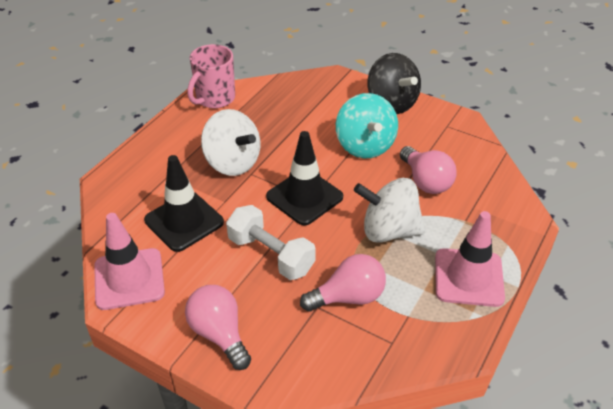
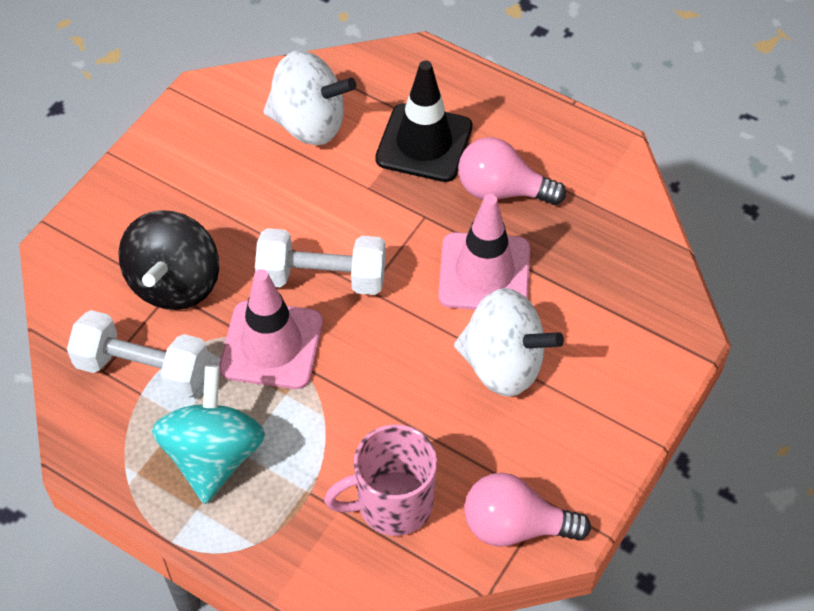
black traffic cone: [144,155,224,252] [266,131,343,225] = 2 -> [375,61,473,182] = 1
pink light bulb: [185,285,251,370] [300,254,386,312] [400,146,457,194] = 3 -> [458,137,566,205] [464,473,591,547] = 2
white dumbbell: [226,205,316,280] = 1 -> [67,310,209,398] [255,228,386,295] = 2

